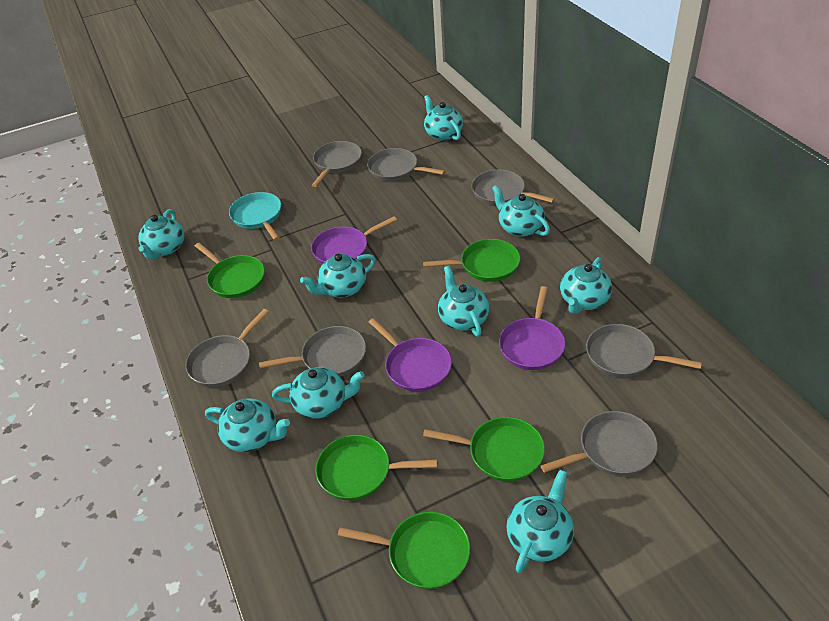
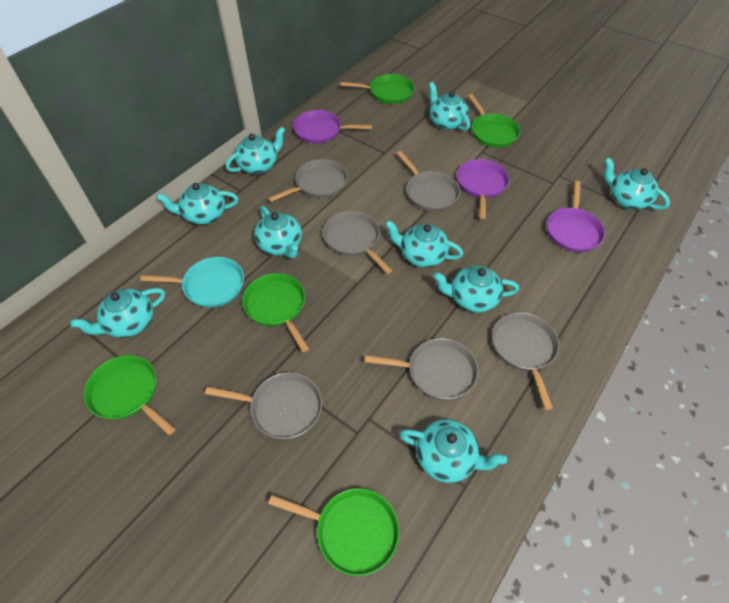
grey pan: [186,309,269,387] [259,326,366,377] [312,141,362,187] [367,148,445,181] [472,169,555,205] [541,411,658,476] [586,324,702,377] = 7 -> [205,372,322,439] [268,159,348,202] [323,211,393,274] [365,338,479,400] [397,151,460,212] [492,312,559,410] = 6

